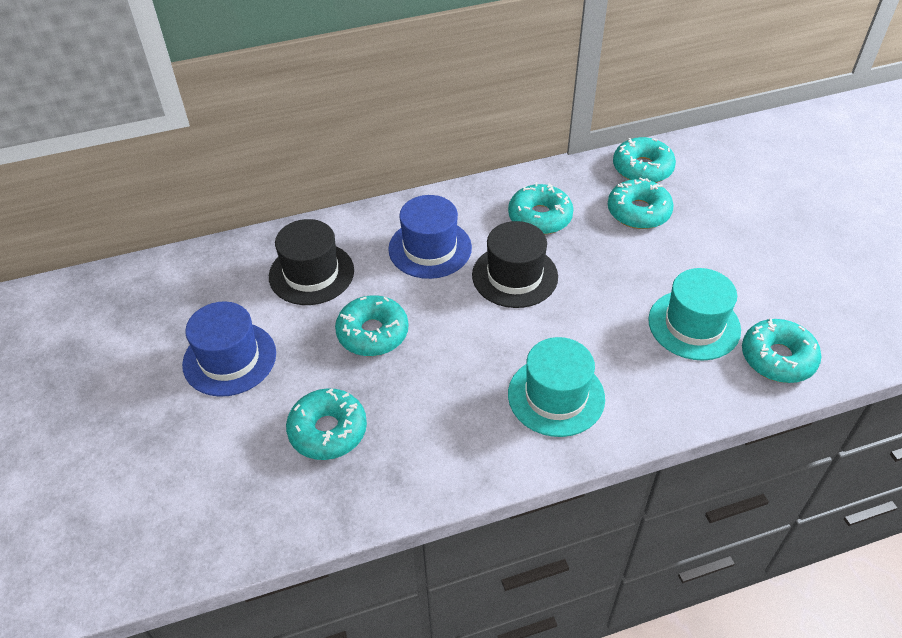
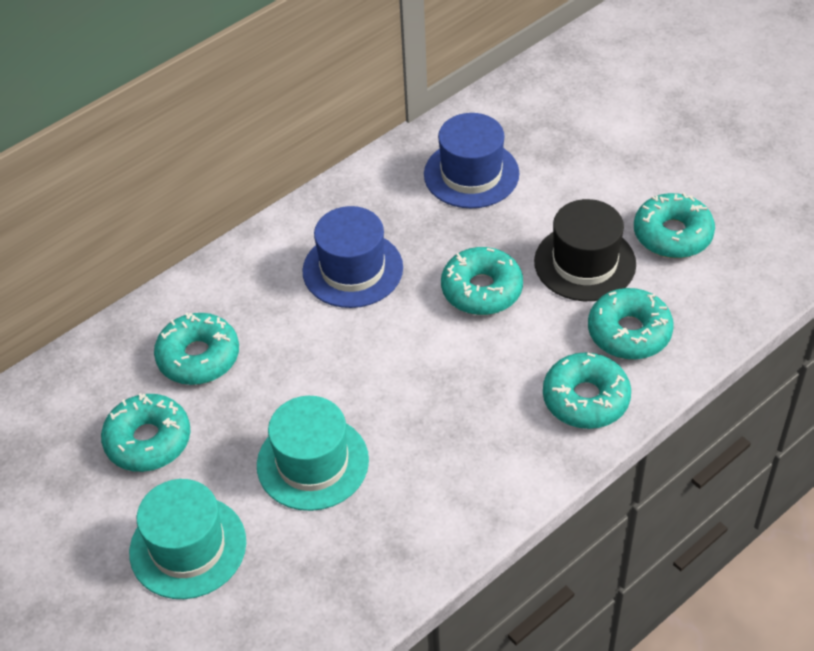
black hat: [269,219,354,305] [472,221,558,308] = 2 -> [534,199,636,301] = 1

